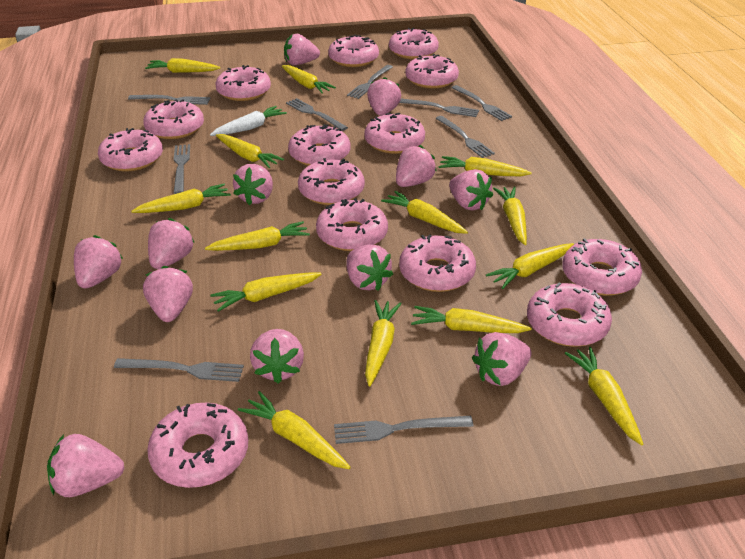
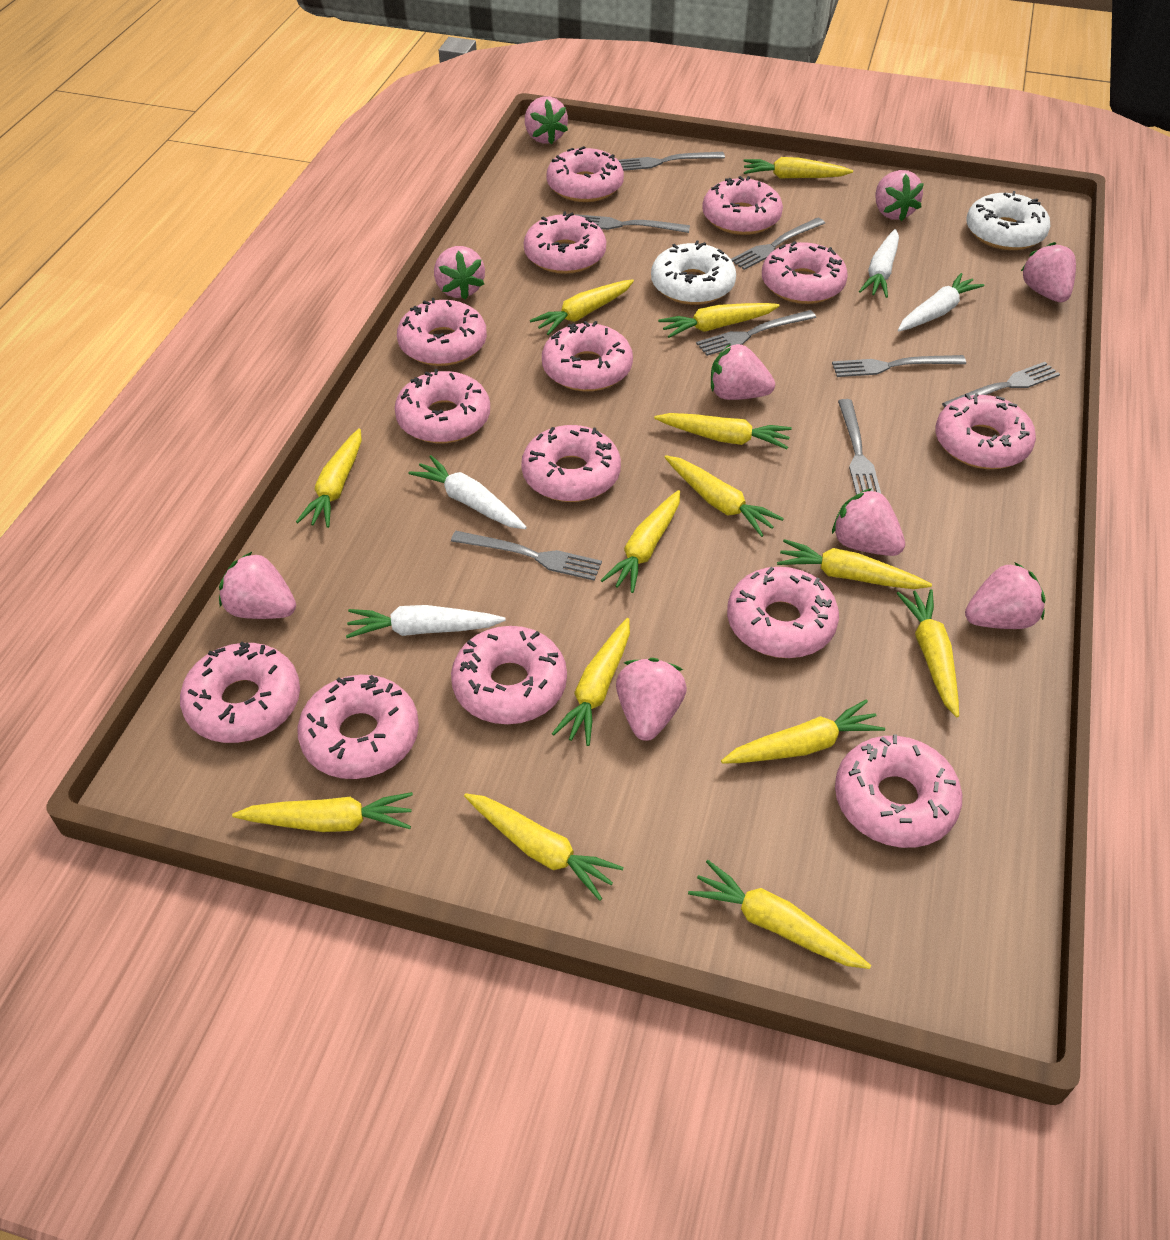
grey fork: [114,358,244,382] [128,95,211,105] [174,144,190,194] [286,98,348,131] [334,416,473,444] [347,65,393,99] [399,99,479,117] [436,116,495,158] [452,85,512,121] = 9 -> [451,531,602,581] [575,214,690,233] [618,152,725,171] [696,310,816,356] [731,218,825,270] [832,355,966,377] [838,399,881,495] [942,362,1060,408] = 8
pink strawberry: [47,434,124,497] [74,235,123,289] [143,266,193,322] [148,218,195,269] [233,164,273,205] [250,329,304,384] [284,34,320,65] [347,244,393,291] [367,77,401,116] [396,145,437,187] [449,169,493,210] [472,332,531,386] = 12 -> [219,551,296,619] [434,246,485,300] [525,96,568,145] [616,658,687,741] [711,344,775,400] [832,488,905,556] [875,170,924,221] [965,562,1046,629] [1021,242,1076,302] = 9
white carrot: [210,106,287,136] = 1 -> [346,605,506,638] [408,455,527,529] [859,229,899,298] [898,273,984,331] = 4
white donut: none = 0 -> [651,240,736,305] [966,191,1050,250] = 2

